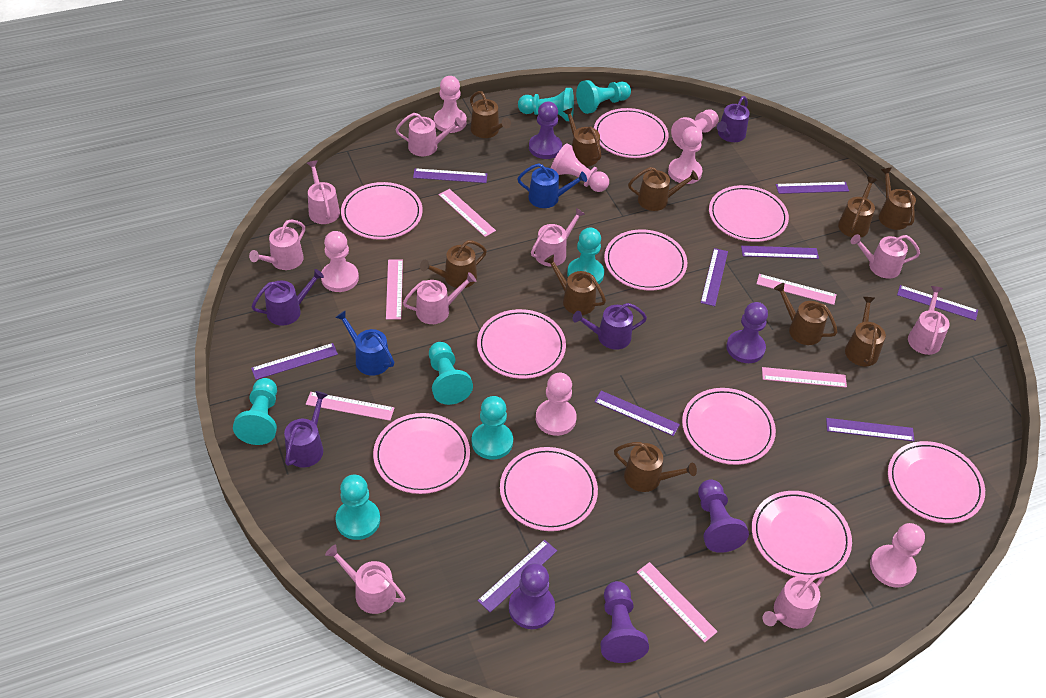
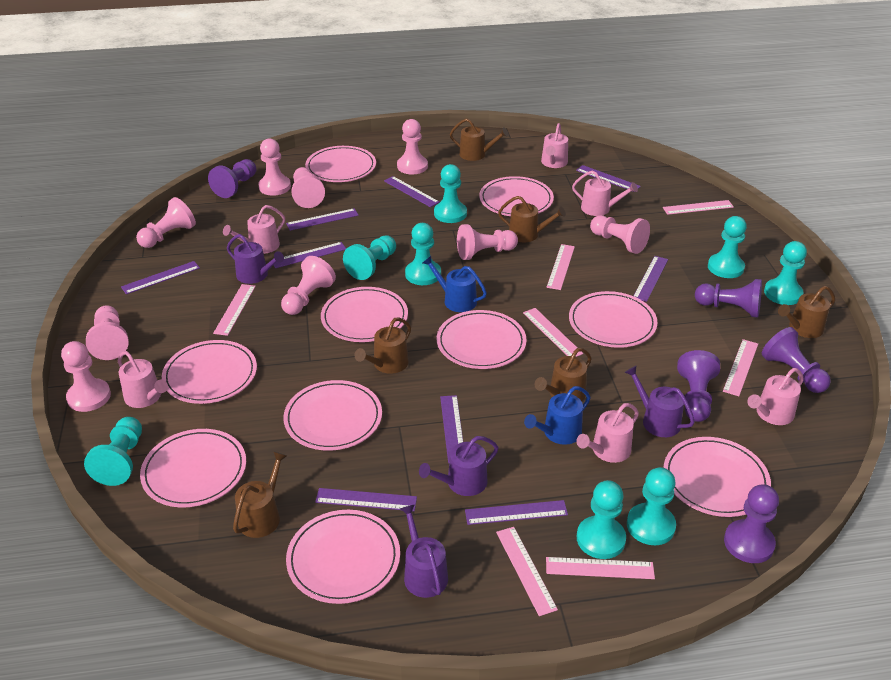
brown watering can: [420,240,487,288] [470,91,511,138] [544,254,606,315] [563,108,602,166] [614,442,697,492] [628,167,698,211] [774,283,838,345] [838,177,877,238] [845,297,886,367] [879,167,916,230] = 10 -> [233,451,287,538] [354,318,411,374] [450,118,509,161] [498,196,566,242] [535,348,592,401] [778,286,835,338] = 6
pink pawn: [321,231,359,292] [434,76,467,133] [536,373,577,436] [551,143,609,192] [668,126,702,184] [671,109,719,148] [870,523,925,588] = 7 -> [61,341,111,412] [86,305,128,360] [136,197,196,248] [258,139,291,196] [281,256,336,315] [291,167,325,208] [397,119,428,175] [457,224,518,260] [590,215,650,254] = 9
pink ruler: [306,392,395,421] [386,260,403,320] [439,189,496,237] [637,562,718,643] [756,274,837,305] [762,367,847,388] = 6 -> [213,284,256,336] [496,527,558,616] [523,308,583,357] [546,557,655,579] [547,244,575,290] [663,200,734,215] [723,339,758,396] = 7
pink watering can: [249,219,305,270] [307,160,340,224] [325,544,406,614] [396,113,463,156] [403,272,476,324] [531,208,585,267] [763,574,825,629] [851,234,920,279] [908,286,950,355] = 9 -> [118,351,168,408] [223,205,285,254] [541,123,568,168] [572,171,638,216] [576,403,639,463] [747,368,804,425] = 6
turquoise pawn: [233,378,277,445] [336,475,380,540] [429,342,473,405] [472,396,513,460] [518,88,574,121] [567,227,604,284] [576,80,631,114] = 7 -> [84,417,142,486] [343,235,396,280] [405,223,441,285] [434,164,467,223] [577,480,626,559] [627,467,676,545] [708,216,747,278] [764,241,807,305] = 8

